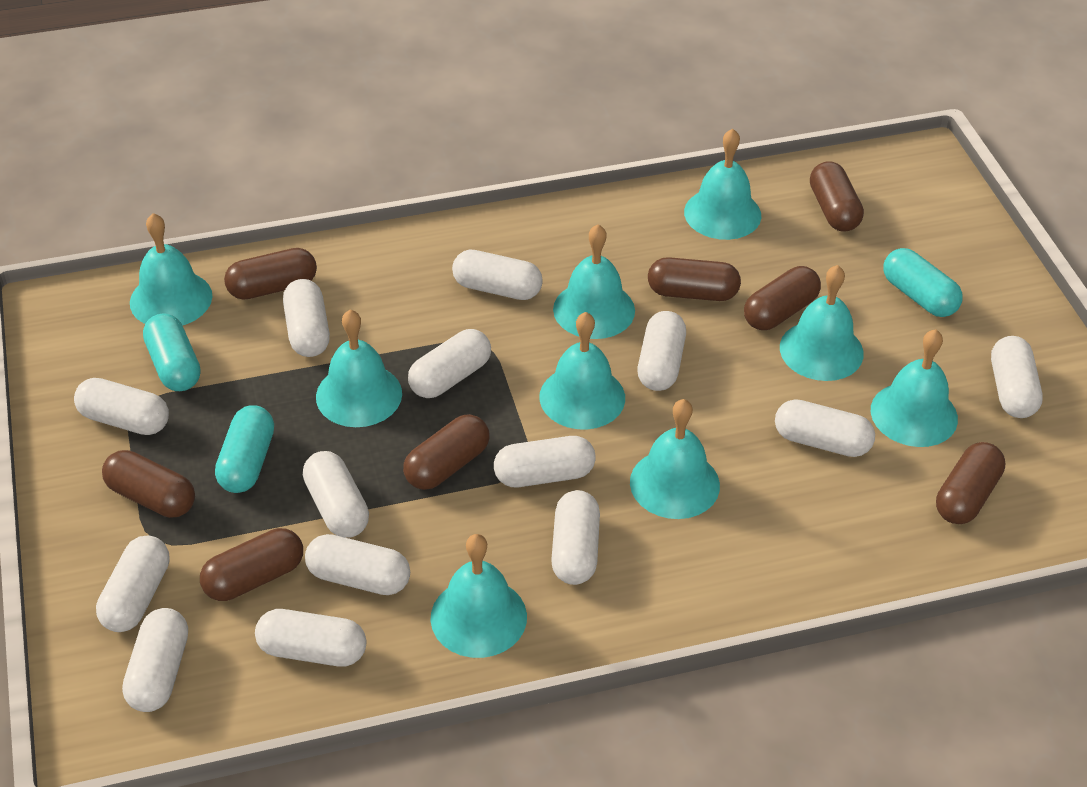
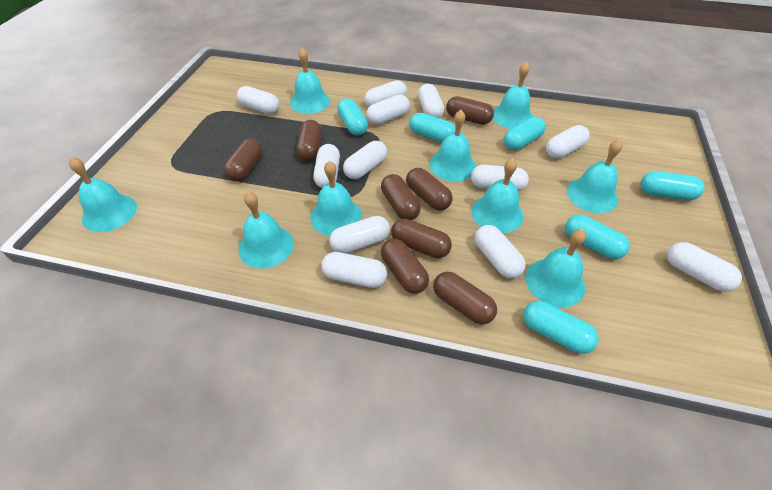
turquoise capsule: [143,313,200,391] [215,405,274,493] [883,248,963,317] = 3 -> [337,98,368,136] [410,113,456,143] [504,117,546,150] [523,301,599,354] [565,215,630,259] [641,171,705,200] = 6
white capsule: [74,378,169,435] [96,535,170,632] [122,608,188,712] [255,609,367,667] [283,279,330,357] [303,451,369,538] [305,534,410,595] [408,329,491,398] [452,250,543,300] [494,436,596,487] [551,490,600,585] [638,311,686,391] [775,399,875,457] [991,336,1043,418] = 14 -> [237,86,279,114] [313,144,340,188] [321,252,387,288] [329,216,390,253] [343,141,387,179] [365,80,407,107] [366,95,410,125] [418,84,444,118] [471,164,529,191] [475,225,526,278] [546,125,590,159] [667,242,742,292] = 12

